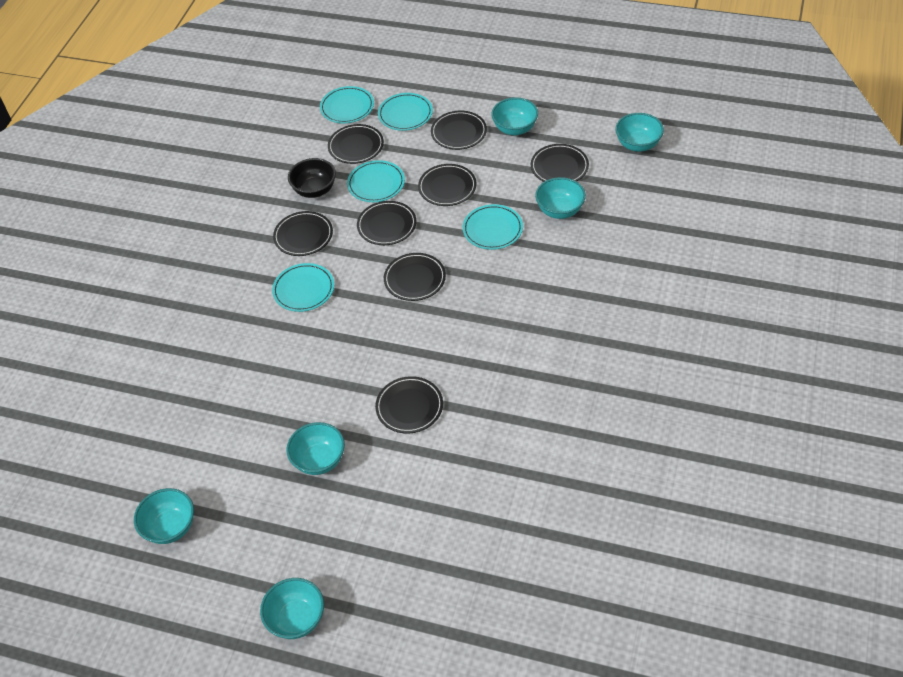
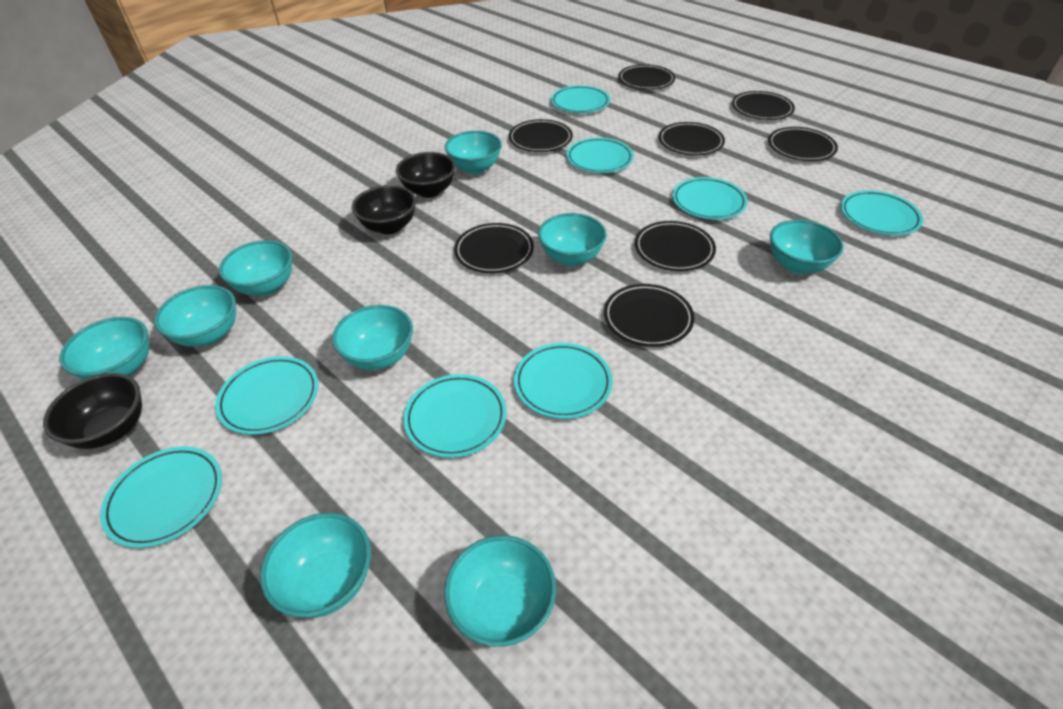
black bowl: [288,158,336,198] = 1 -> [43,373,142,449] [352,185,416,235] [396,152,456,198] = 3
turquoise bowl: [134,488,194,544] [260,578,324,639] [286,422,345,475] [491,97,538,135] [535,177,586,219] [615,113,664,152] = 6 -> [59,317,150,380] [154,285,236,347] [219,240,292,296] [260,513,371,618] [332,305,413,370] [444,535,556,647] [445,131,502,174] [538,213,607,266] [770,220,844,274] = 9
turquoise plate: [272,263,334,312] [320,86,374,123] [347,160,405,202] [378,93,433,131] [463,204,523,250] = 5 -> [100,446,222,548] [215,356,318,435] [403,374,507,458] [514,343,613,419] [551,85,610,113] [566,137,634,173] [672,177,748,220] [841,190,923,236] = 8

